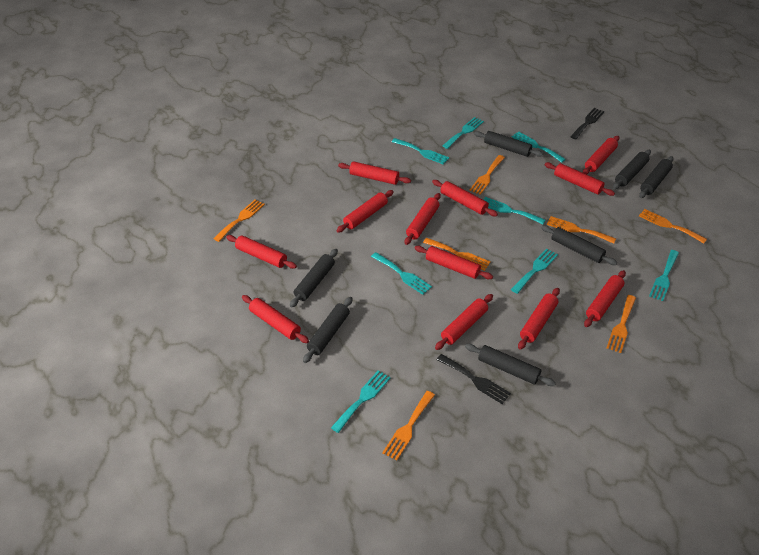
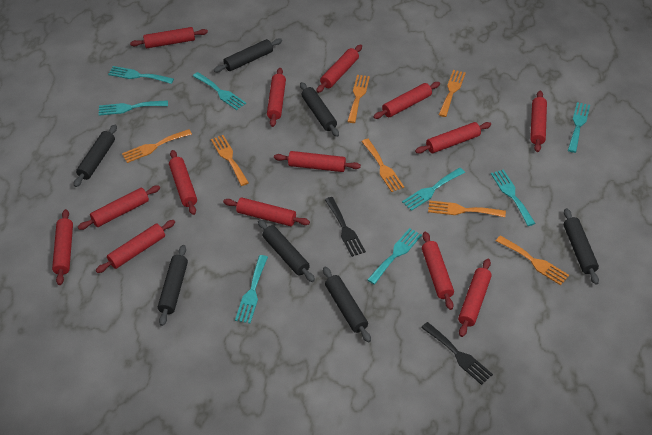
red rolling pin: [226,235,297,269] [242,295,309,343] [336,190,394,233] [338,161,411,185] [405,193,441,245] [414,246,493,279] [432,180,498,216] [435,294,493,350] [518,288,560,350] [544,162,615,196] [583,136,619,175] [584,270,626,327] = 12 -> [52,209,73,285] [78,185,160,230] [96,220,175,273] [130,27,208,48] [169,150,197,215] [223,197,310,226] [267,68,286,127] [274,151,361,172] [316,44,362,93] [373,82,440,119] [415,122,491,154] [422,232,454,310] [458,259,492,337] [530,91,547,152] = 14

